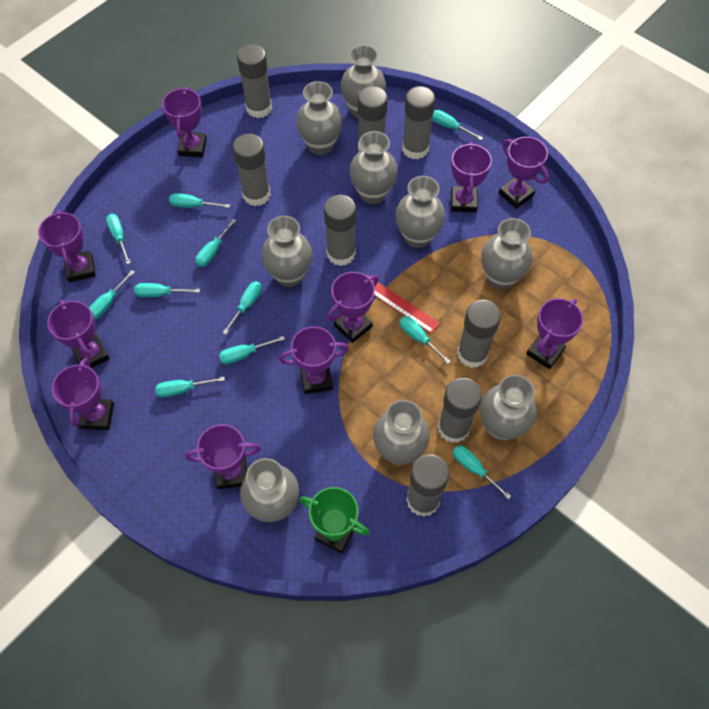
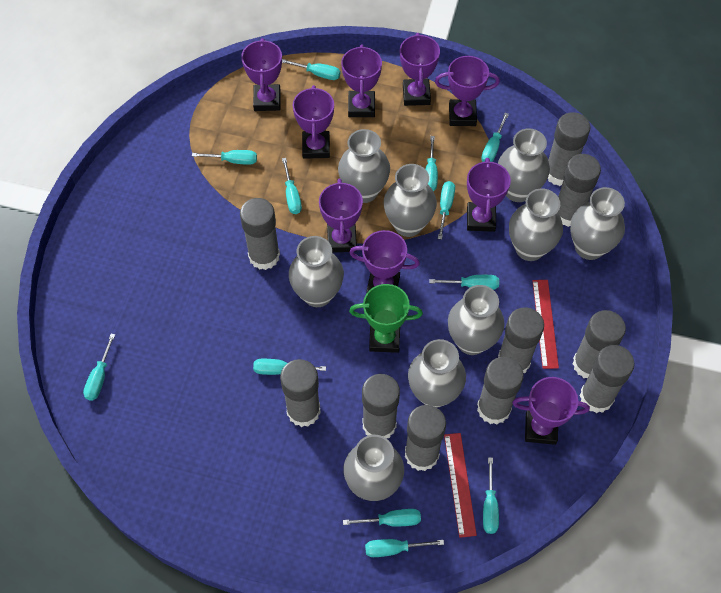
grey glue stick: [233,134,271,206] [237,44,272,118] [324,195,356,266] [358,86,388,152] [402,86,435,159] [406,454,449,517] [438,378,482,443] [457,299,501,368] = 8 -> [240,198,280,270] [280,359,321,427] [362,374,400,438] [405,405,446,471] [477,357,524,424] [498,307,544,373] [548,112,590,186] [558,154,601,227] [572,310,626,378] [580,345,635,413] = 10
purple trophy: [38,210,96,282] [47,299,110,368] [52,358,114,430] [162,87,207,157] [185,424,261,489] [279,326,349,394] [327,272,378,343] [451,142,492,213] [499,137,549,209] [526,298,583,369] = 10 -> [241,38,282,111] [293,85,334,159] [319,179,363,253] [341,45,382,117] [349,230,420,294] [400,33,440,106] [435,56,500,126] [467,158,511,232] [512,377,590,445] = 9
red ruler: [367,275,440,334] = 1 -> [444,433,477,538] [532,280,559,369] = 2
turquoise screwdriver: [89,270,135,320] [106,214,131,264] [134,283,200,297] [155,377,225,397] [169,193,230,208] [195,219,237,267] [219,336,285,364] [223,281,262,335] [399,316,451,364] [432,110,483,140] [453,445,511,499] = 11 -> [83,334,115,400] [192,150,257,165] [253,359,326,375] [282,59,340,80] [282,158,302,214] [343,509,421,526] [365,539,444,557] [425,136,438,191] [429,275,499,290] [438,181,455,240] [481,113,509,162] [483,457,499,534] = 12

